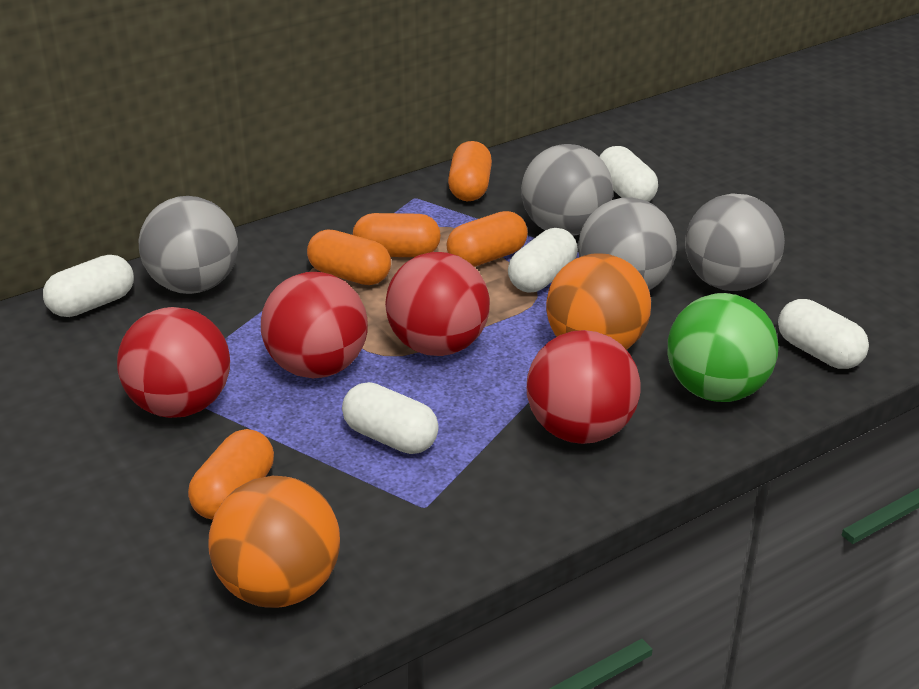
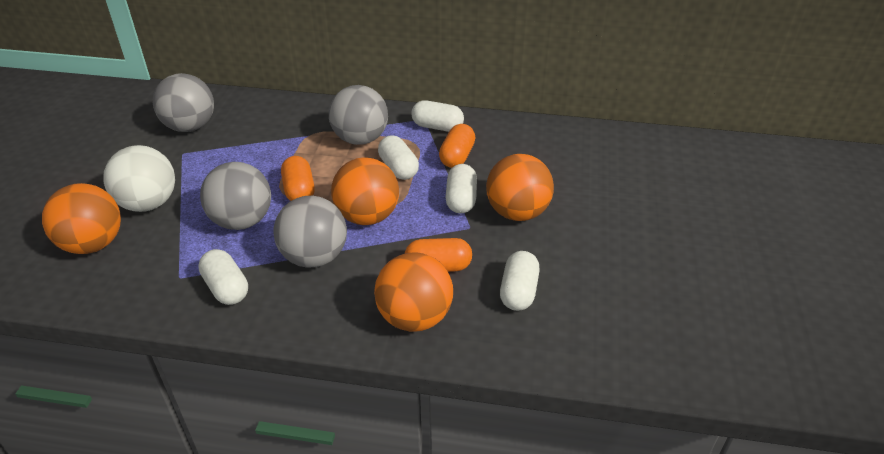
green ball: [668,293,778,402] = 1 -> none = 0
orange ball: [208,476,340,608] [546,253,651,350] = 2 -> [42,183,121,254] [331,157,399,225] [374,253,453,332] [486,154,554,221] = 4
orange capsule: [188,429,274,519] [307,230,391,285] [353,213,441,257] [447,211,528,267] [448,141,492,201] = 5 -> [281,156,315,201] [405,238,472,272] [439,124,476,168] = 3
red ball: [117,307,230,418] [261,272,368,378] [385,252,490,356] [527,330,641,444] = 4 -> none = 0
white ball: none = 0 -> [103,145,175,212] = 1

